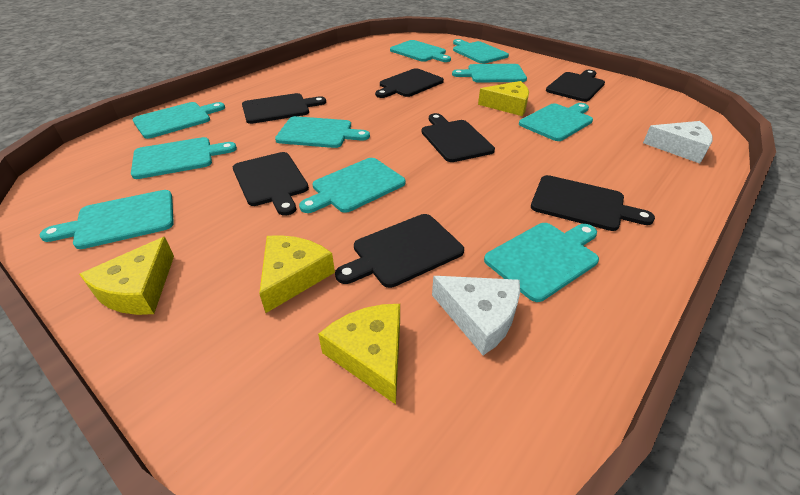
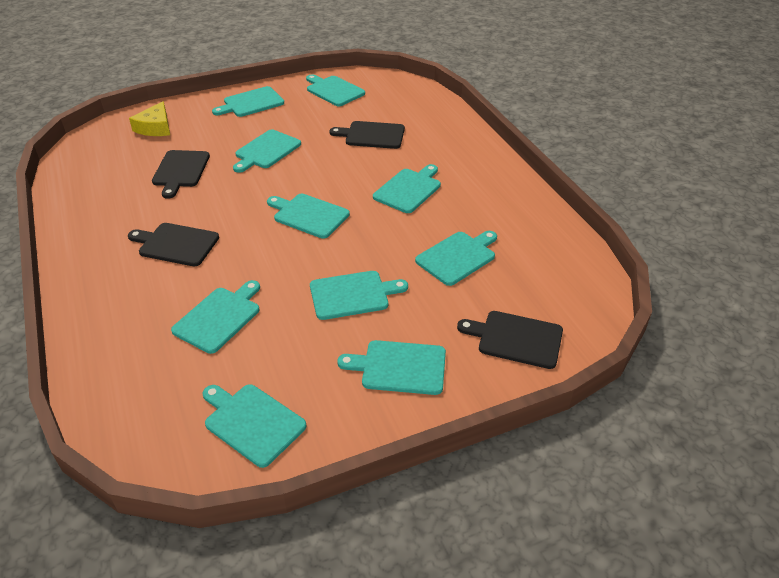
black cutting board: [233,152,309,216] [242,93,326,124] [335,214,464,288] [375,68,444,98] [422,113,495,162] [531,175,655,231] [546,70,605,102] = 7 -> [128,223,219,266] [152,150,210,199] [330,121,405,149] [457,311,563,369] = 4
white cheese: [432,276,520,355] [643,121,713,164] = 2 -> none = 0
yellow cheese: [79,237,174,315] [259,235,335,313] [318,304,400,404] [478,81,529,116] = 4 -> [129,101,170,136] = 1

